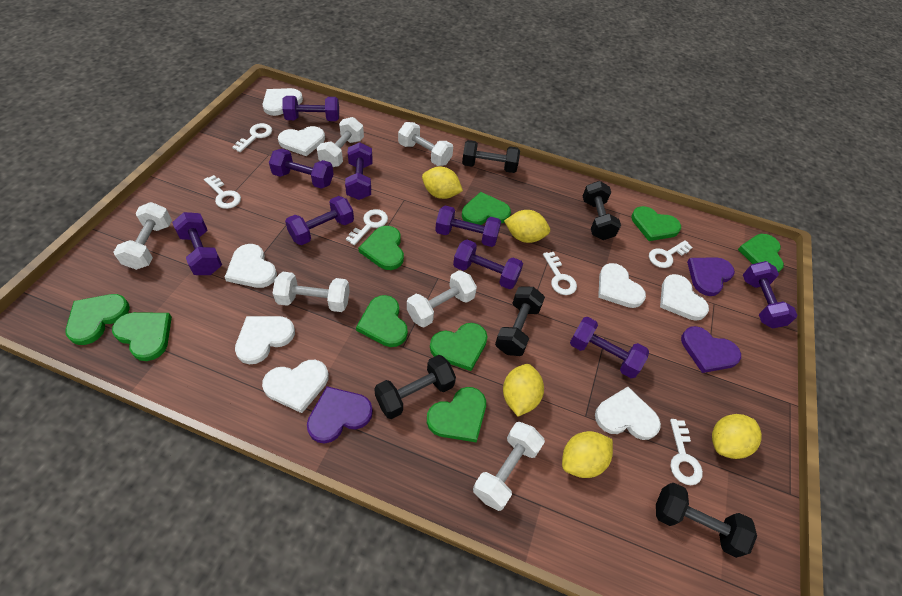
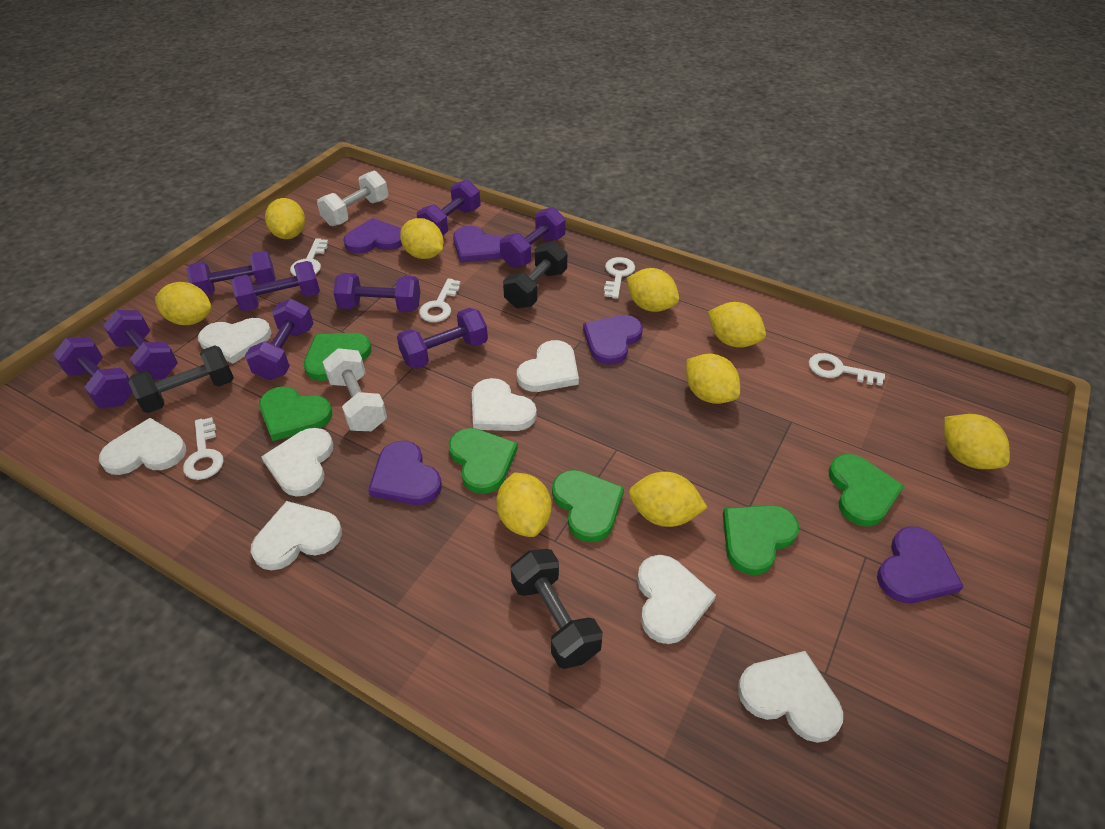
black dumbbell: [374,355,456,419] [462,140,520,173] [495,287,545,356] [583,181,621,240] [656,483,757,558] = 5 -> [128,345,234,413] [503,241,567,308] [510,549,603,669] = 3
green heart: [65,294,130,345] [112,312,172,361] [356,295,408,347] [358,226,404,270] [427,387,486,442] [430,323,488,371] [462,192,511,225] [631,206,681,241] [738,234,784,273] = 9 -> [259,387,332,441] [304,333,371,381] [449,428,518,494] [552,470,624,543] [723,505,799,575] [829,454,904,527] = 6
purple heart: [307,386,373,443] [681,326,741,373] [687,257,735,296] = 3 -> [343,218,402,253] [368,441,442,505] [453,226,503,263] [583,315,643,365] [877,526,964,603] = 5
white dumbbell: [113,202,172,270] [273,272,350,312] [317,117,364,167] [398,122,453,166] [407,270,477,327] [473,422,545,511] = 6 -> [317,171,388,226] [323,348,387,431] = 2
white key: [204,175,241,209] [232,123,272,152] [346,209,388,245] [543,252,577,295] [649,240,693,268] [670,419,703,485] = 6 -> [183,417,224,480] [290,238,328,276] [419,278,461,322] [604,257,635,299] [809,353,885,386] = 5
yellow lemon: [422,167,463,199] [503,364,544,416] [504,210,550,243] [562,431,613,478] [712,414,762,459] = 5 -> [155,282,212,325] [265,198,305,239] [400,218,443,259] [496,473,552,537] [627,268,679,312] [629,472,708,527] [686,354,740,404] [708,302,766,348] [944,414,1010,469] = 9

